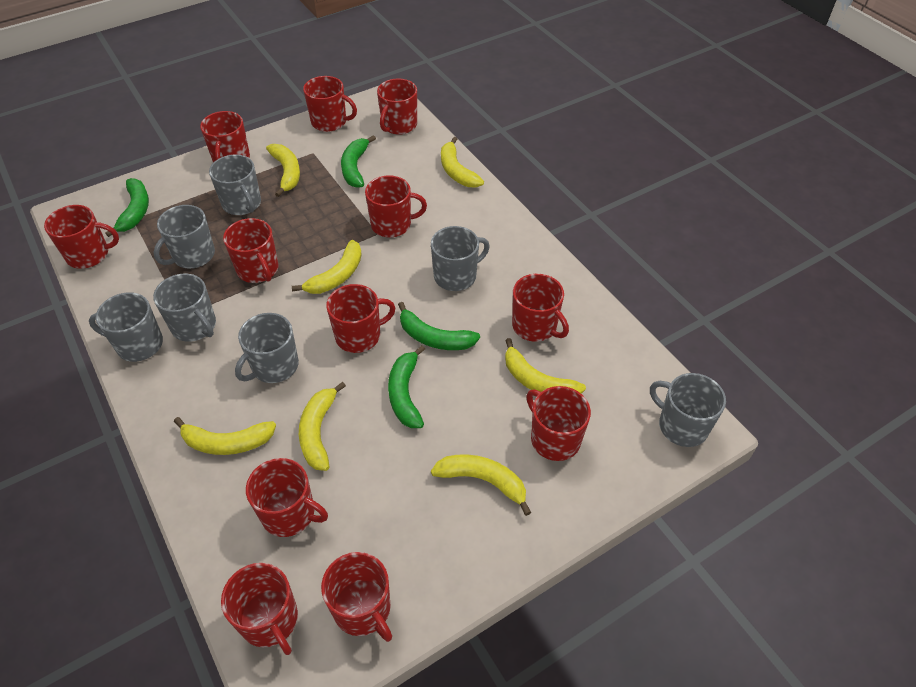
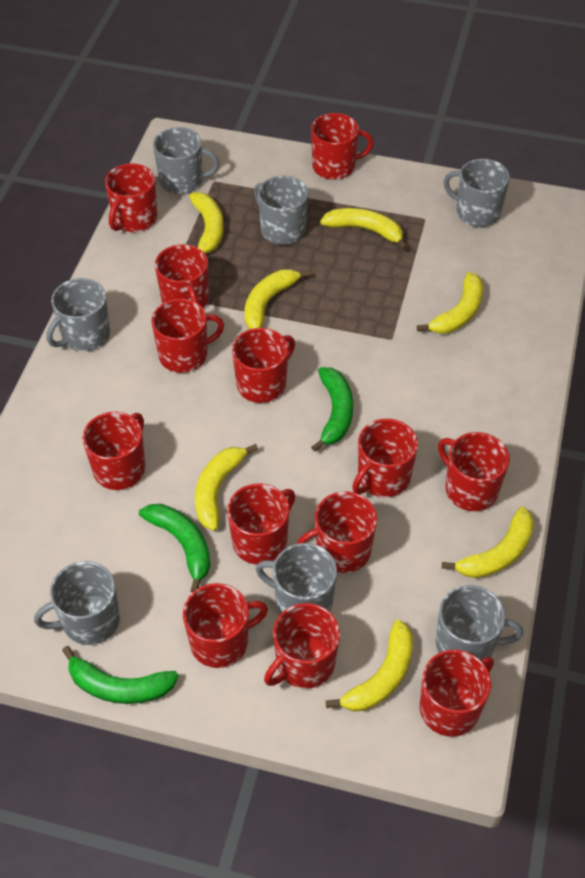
green banana: [105,178,149,237] [341,135,376,188] [388,345,425,428] [398,302,480,350] = 4 -> [62,646,179,704] [139,504,210,593] [311,367,353,452] = 3
red mug: [44,205,119,269] [200,111,250,163] [221,563,298,655] [223,218,279,283] [246,458,328,537] [303,76,357,132] [321,552,392,642] [326,284,395,353] [365,175,427,237] [377,79,417,135] [512,274,569,342] [526,386,591,461] = 12 -> [82,412,145,490] [105,163,157,232] [151,299,224,373] [155,244,209,309] [183,583,268,668] [227,483,295,564] [232,328,295,403] [264,603,340,689] [297,492,377,573] [311,113,374,180] [352,419,418,497] [420,650,494,737] [438,432,510,511] = 13

